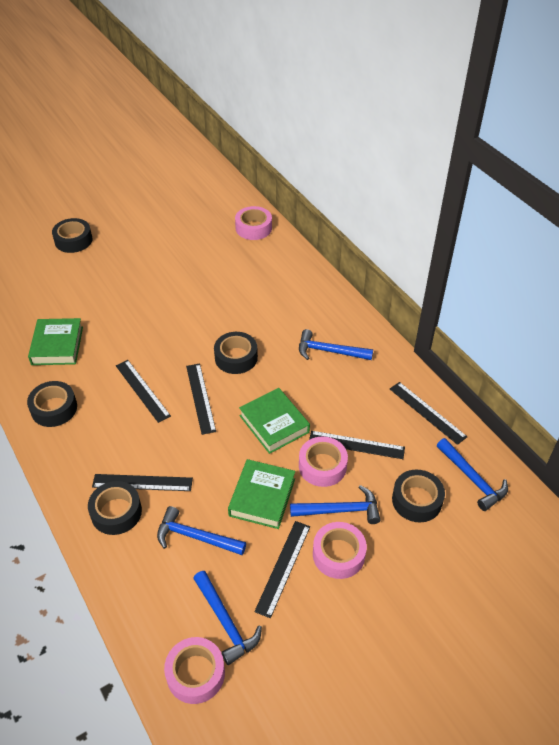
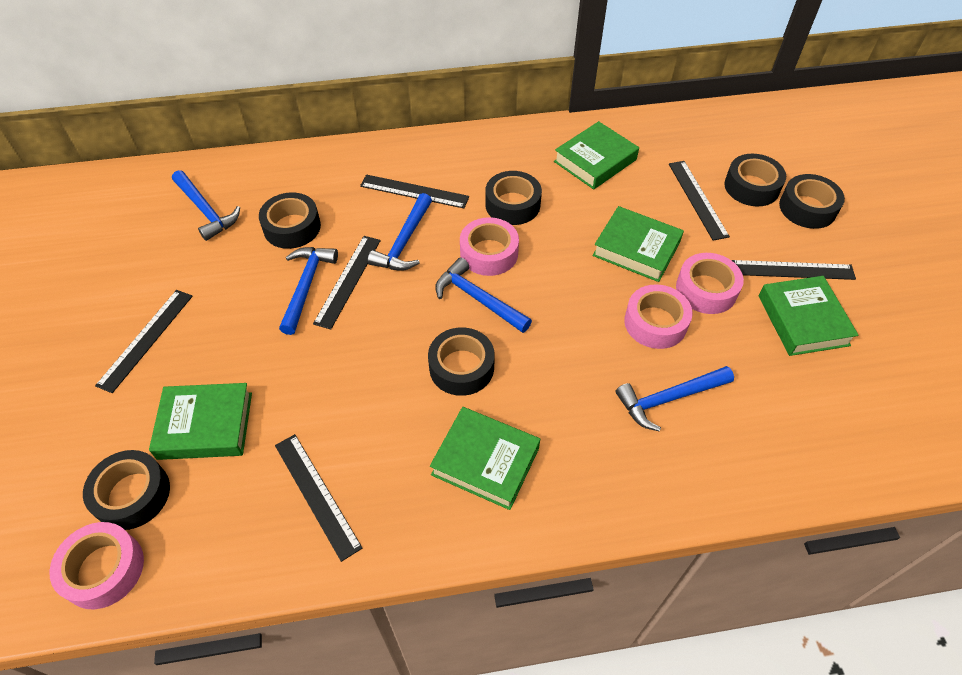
black tape: [27,381,77,427] [52,218,92,253] [88,481,142,535] [214,332,258,374] [392,470,445,522] = 5 -> [83,450,170,530] [259,192,321,249] [428,327,495,396] [485,171,542,225] [724,154,786,207] [779,174,845,229] = 6
green book: [28,318,83,365] [228,459,295,529] [239,388,310,454] = 3 -> [149,383,252,460] [430,407,540,510] [554,121,639,190] [592,206,684,282] [759,276,859,356] = 5

